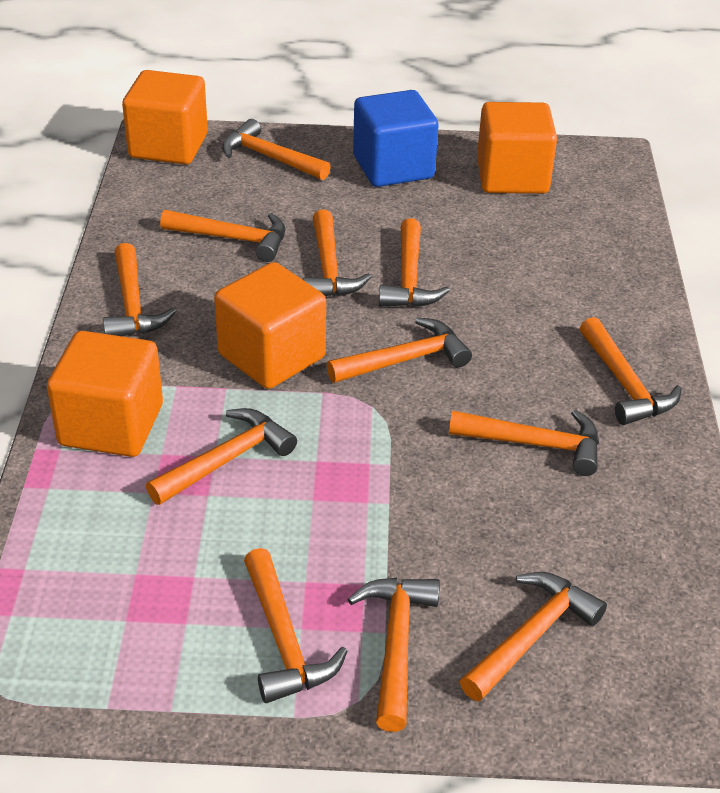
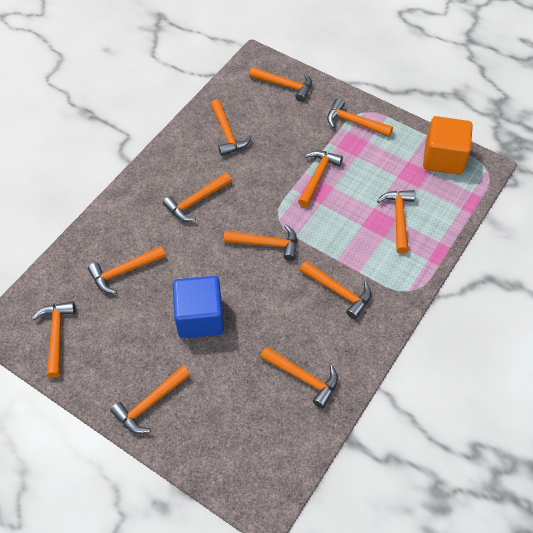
orange cube: [47,331,163,457] [122,70,208,165] [214,262,326,389] [477,102,557,194] = 4 -> [423,116,473,175] = 1

